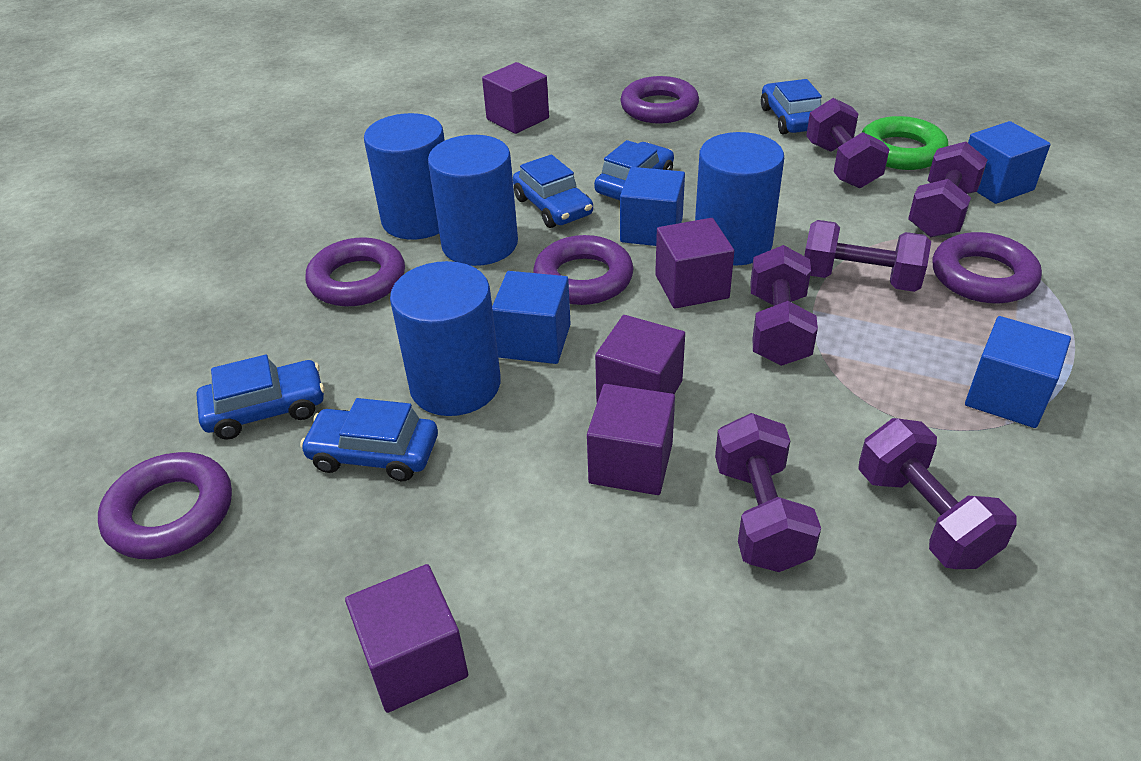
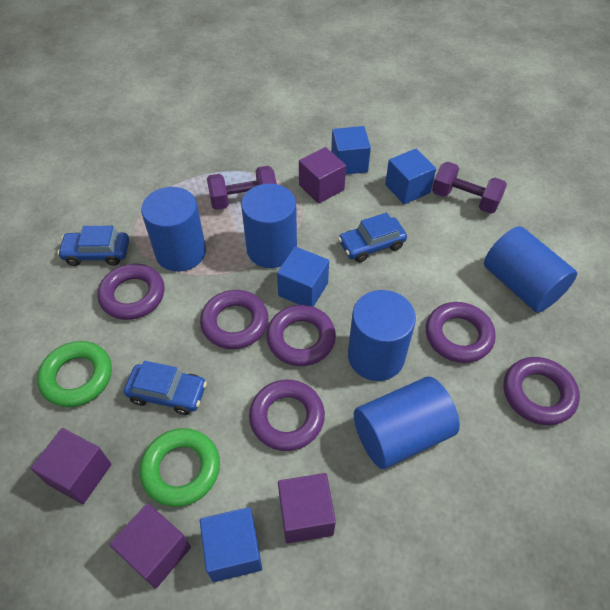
blue car: [197,355,324,440] [300,398,438,481] [513,154,593,228] [594,140,674,200] [761,79,822,134] = 5 -> [57,226,129,266] [124,361,207,415] [338,212,407,262] = 3
blue cylinder: [364,113,445,240] [390,261,501,416] [428,135,518,266] [695,132,784,265] = 4 -> [141,187,206,272] [241,183,297,268] [348,290,416,381] [354,377,460,469] [484,226,577,313] = 5
green ring: [862,116,948,170] = 1 -> [37,341,112,407] [140,428,220,507] = 2
purple cube: [345,564,468,713] [482,62,549,134] [587,384,675,495] [595,315,685,402] [655,218,734,309] = 5 -> [31,428,111,504] [109,503,191,589] [278,473,336,543] [299,147,346,204] = 4
purple dumbbell: [715,413,821,572] [750,245,818,366] [804,220,931,292] [806,98,890,188] [858,418,1017,569] [908,141,988,237] = 6 -> [207,166,277,210] [432,162,507,214] = 2
purple ring: [98,452,232,559] [305,237,405,306] [533,235,634,305] [620,76,699,124] [933,232,1042,303] = 5 -> [98,264,164,320] [200,290,268,349] [249,380,325,451] [266,305,336,366] [426,302,496,363] [504,357,580,425] = 6

